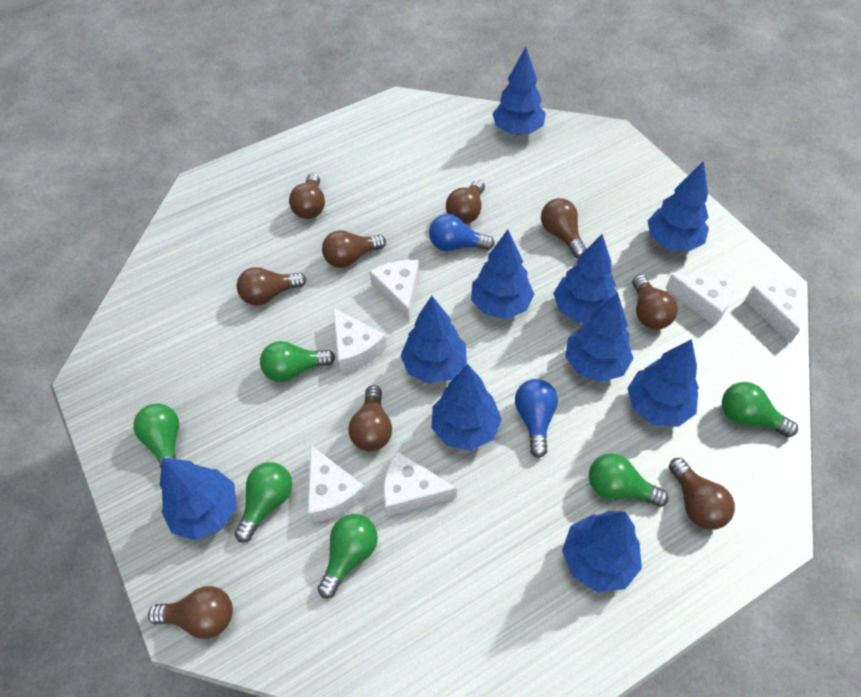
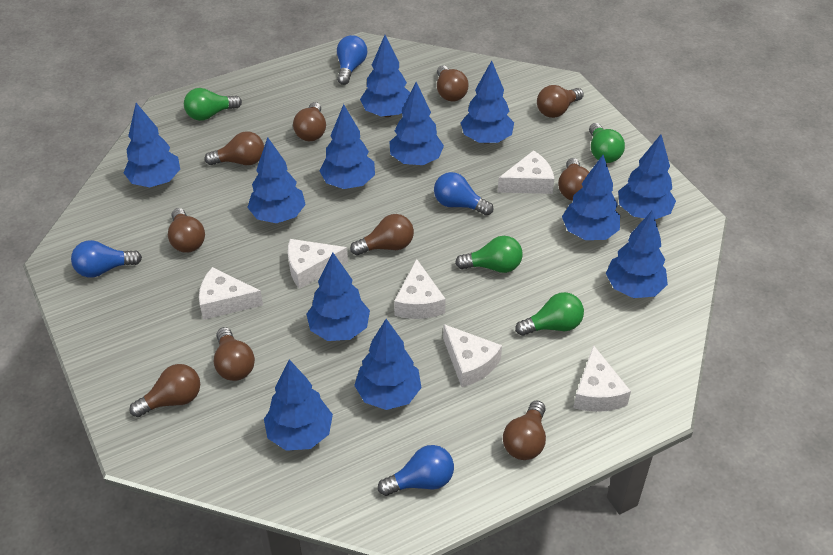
blue light bulb: [429,214,495,251] [515,379,558,458] = 2 -> [71,240,142,278] [337,35,367,85] [378,445,454,496] [434,172,494,216] = 4
blue tree: [160,457,237,540] [400,296,467,384] [432,364,502,451] [471,230,535,319] [492,47,546,135] [553,234,617,323] [562,511,642,592] [565,293,633,382] [627,339,699,427] [647,161,709,252] = 10 -> [124,103,180,187] [247,137,306,223] [264,360,333,451] [306,252,370,341] [319,104,375,189] [354,319,422,410] [360,35,410,117] [389,82,444,165] [460,61,514,144] [562,155,620,240] [606,211,668,298] [618,135,676,219] = 12
brown light bulb: [148,586,233,639] [237,267,306,306] [289,173,325,219] [322,230,386,268] [348,385,392,451] [446,180,485,224] [541,198,587,258] [632,275,678,330] [669,458,735,530] = 9 -> [129,364,200,417] [168,208,205,253] [205,131,264,165] [214,327,255,381] [293,102,326,141] [350,214,414,256] [437,65,469,102] [503,400,546,460] [537,85,584,118] [558,158,589,201] = 10
green light bulb: [133,404,179,468] [234,462,292,542] [260,341,335,382] [318,514,378,598] [589,453,669,507] [722,382,798,437] = 6 -> [184,88,242,121] [455,236,523,273] [515,292,584,336] [589,123,625,163] = 4

